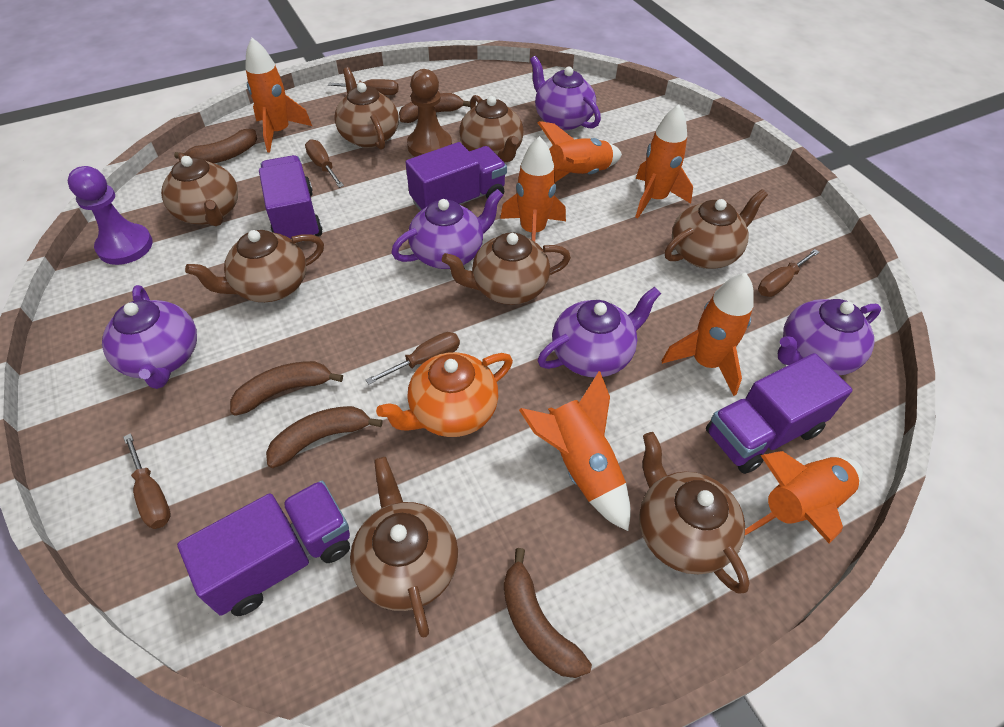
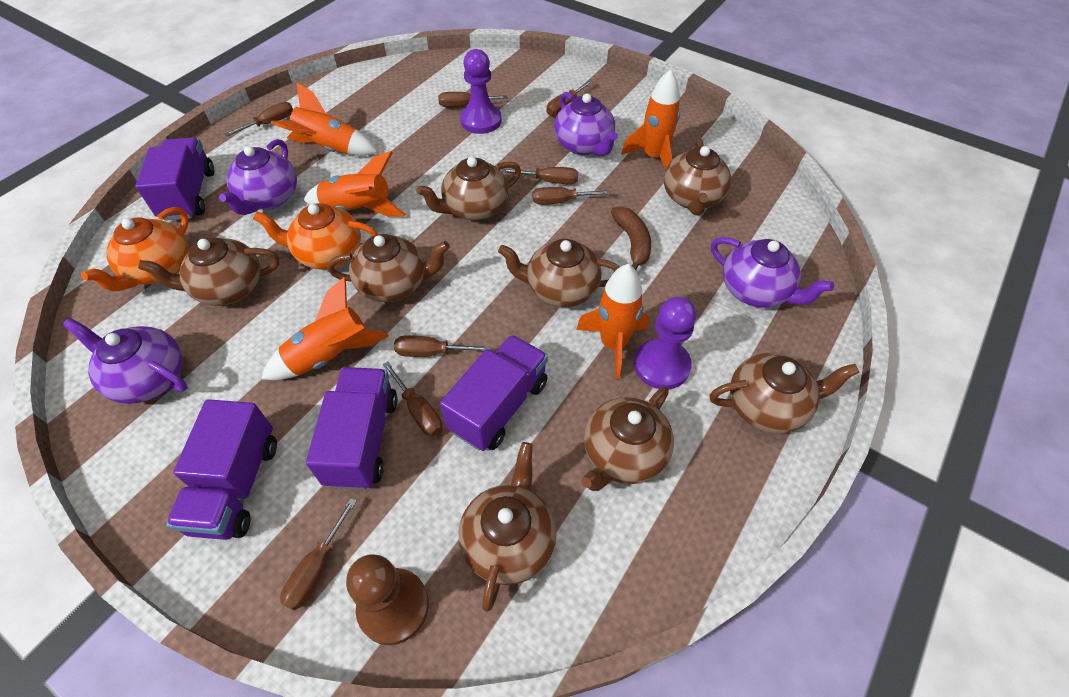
brown banana: [174,129,257,163] [230,361,343,416] [266,406,383,468] [399,93,471,123] [504,548,592,678] = 5 -> [611,206,651,270] = 1
brown screwdriver: [123,433,171,529] [305,139,344,188] [328,79,399,95] [365,332,460,385] [758,249,819,297] = 5 -> [225,102,293,136] [280,498,357,610] [383,362,443,436] [394,335,490,357] [438,92,507,107] [502,167,578,184] [533,187,611,205] [546,80,593,116] = 8
orange rocket: [245,38,312,152] [500,136,566,242] [519,371,631,531] [538,121,622,182] [635,104,693,218] [662,273,754,396] [745,451,863,543] = 7 -> [261,277,389,380] [271,82,378,156] [304,151,406,217] [576,264,649,380] [621,69,680,170] = 5
orange teapot: [376,352,513,437] = 1 -> [81,207,189,291] [253,203,378,269] = 2
purple pawn: [68,166,153,265] = 1 -> [460,49,502,134] [634,297,697,389] = 2
purple teapot: [102,285,197,389] [391,189,503,269] [530,56,601,130] [538,287,661,377] [778,299,881,375] = 5 -> [63,318,188,404] [219,139,297,215] [554,92,618,156] [711,237,834,308] = 4

